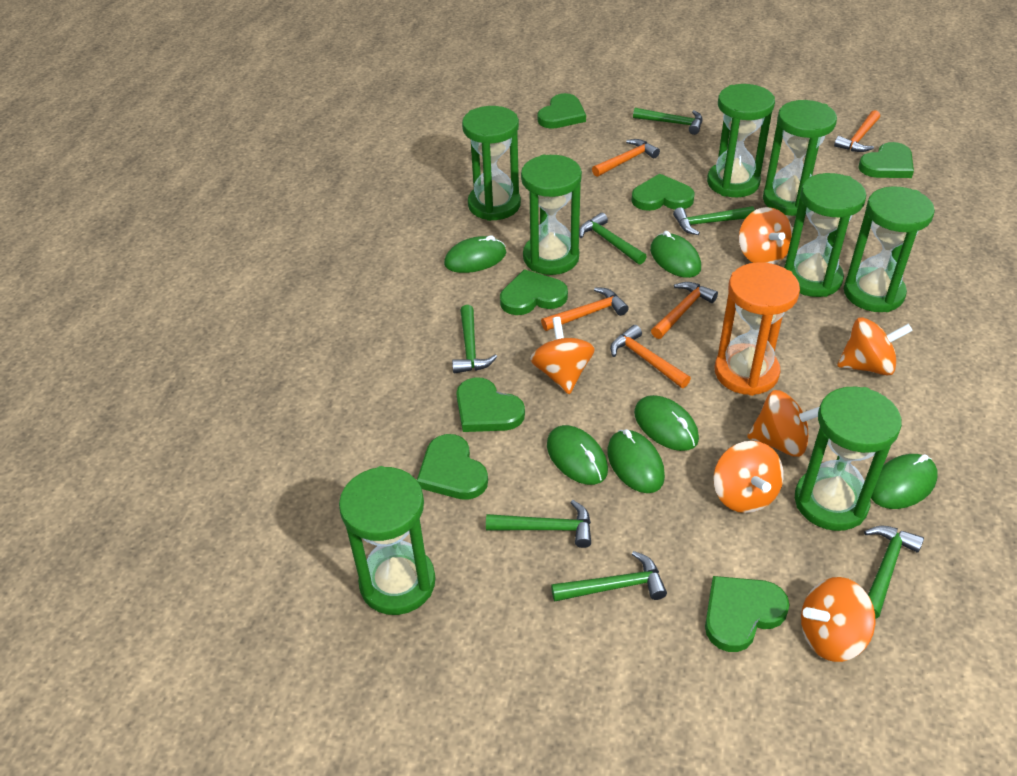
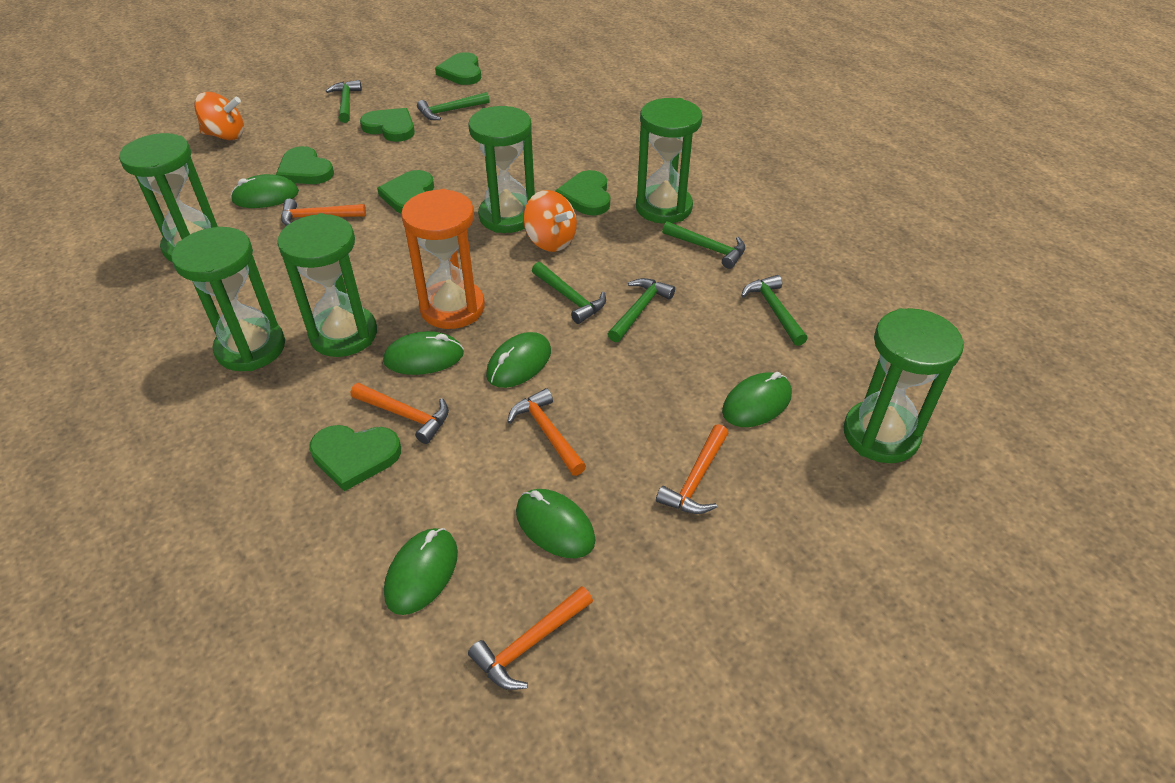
green hammer: [452,305,497,373] [486,500,591,548] [551,551,667,602] [579,213,647,265] [633,108,702,135] [673,206,755,235] [864,526,924,619] = 7 -> [326,80,362,123] [417,92,490,120] [532,262,606,324] [608,278,675,342] [662,221,745,269] [741,275,808,346] = 6
green heart: [417,434,488,500] [456,377,525,432] [500,269,568,315] [538,93,586,129] [632,174,695,211] [705,576,790,652] [858,142,914,178] = 7 -> [276,146,334,184] [309,425,401,491] [360,108,415,142] [377,170,434,214] [435,52,481,85] [555,170,610,215] = 6
green hourglass: [339,466,436,615] [462,106,521,221] [521,155,582,275] [707,84,775,197] [763,100,837,216] [784,173,866,297] [795,387,902,531] [844,186,935,312] = 8 -> [119,133,218,262] [171,227,285,371] [277,213,377,357] [468,106,535,233] [636,98,702,224] [843,308,964,463] = 6
orange spinning top: [530,317,595,394] [714,441,784,513] [739,207,793,264] [747,390,819,457] [801,577,875,662] [837,317,913,376] = 6 -> [194,92,244,140] [523,190,577,252] = 2

